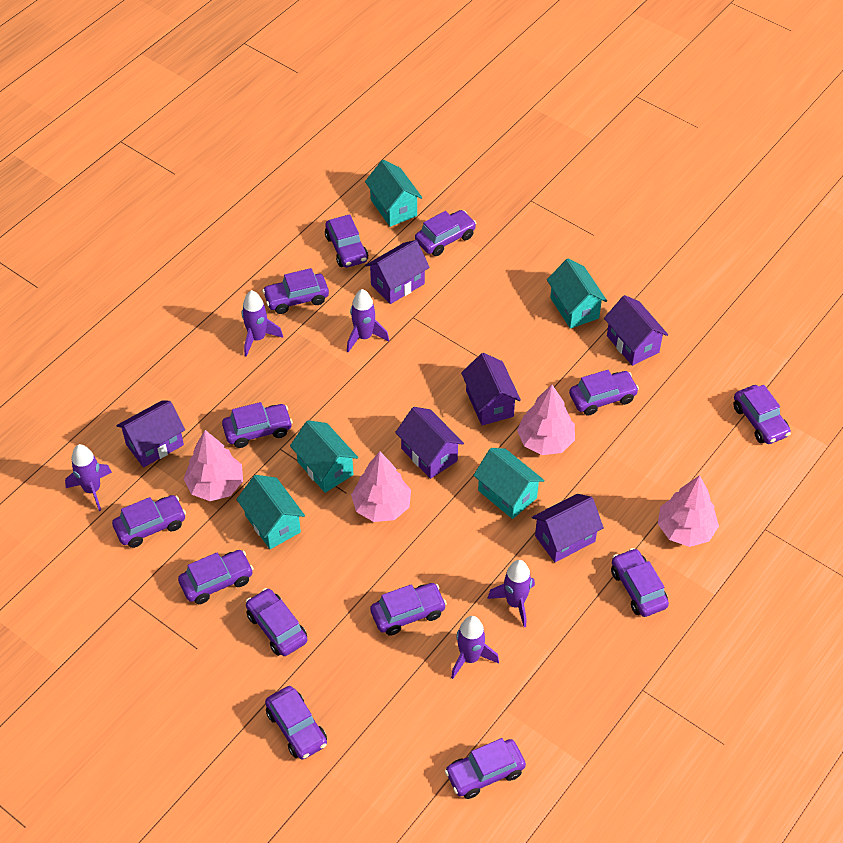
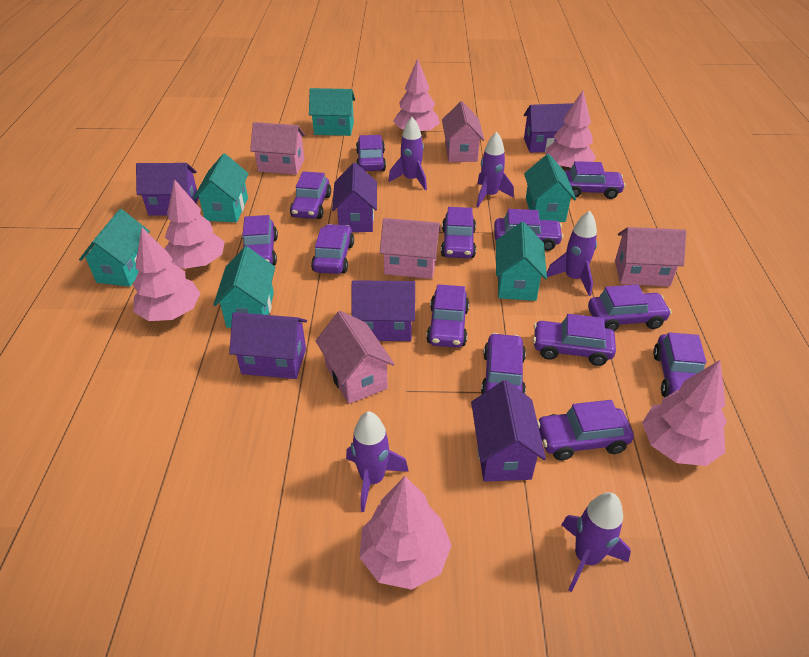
pink house: none = 0 -> [250,122,305,175] [316,311,394,404] [380,218,441,279] [442,101,484,162] [615,227,686,287] = 5
pink tree: [184,430,243,501] [351,451,411,522] [517,385,575,455] [658,475,719,547] = 4 -> [133,227,201,321] [164,179,225,269] [359,476,452,590] [393,58,440,134] [546,91,596,171] [642,360,727,466] = 6
turquoise house: [236,475,305,549] [290,420,358,493] [365,160,422,227] [473,448,544,519] [547,259,607,329] = 5 -> [79,209,150,287] [193,153,249,222] [213,246,275,328] [309,88,355,136] [496,222,547,301] [524,154,576,222] = 6

